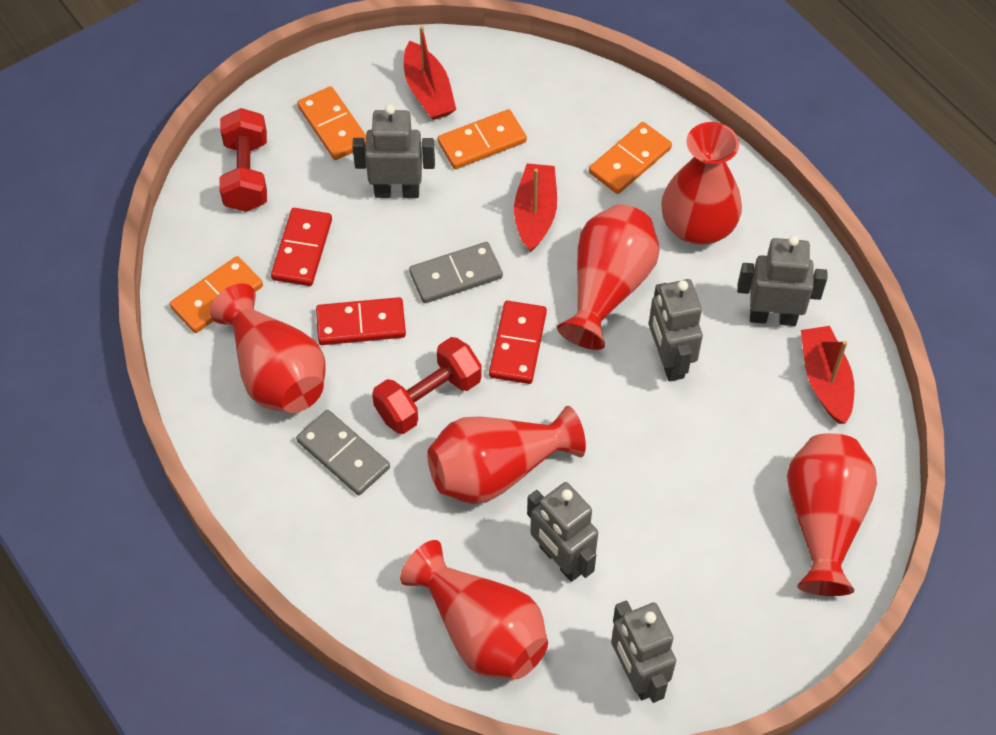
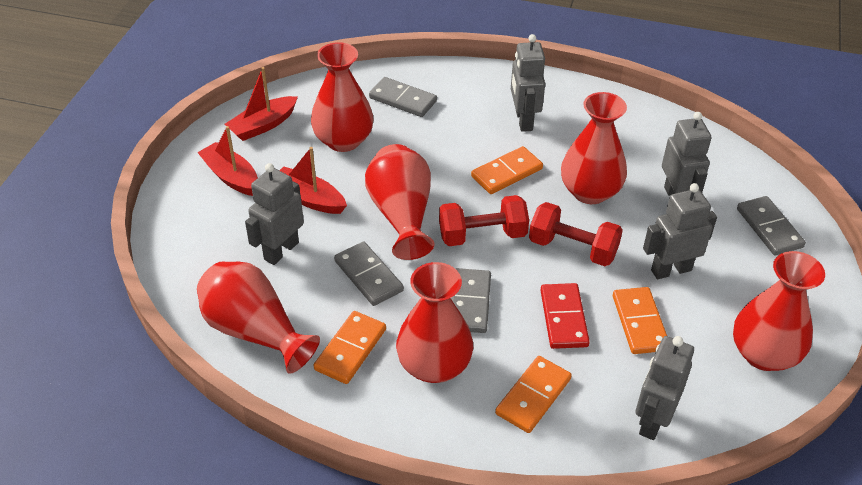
grey domino: [296,410,390,495] [409,242,503,303] = 2 -> [334,241,404,306] [369,77,437,117] [451,268,491,333] [737,196,806,256] = 4
red domino: [271,208,332,286] [316,297,406,345] [489,301,547,384] = 3 -> [540,283,590,349] = 1

